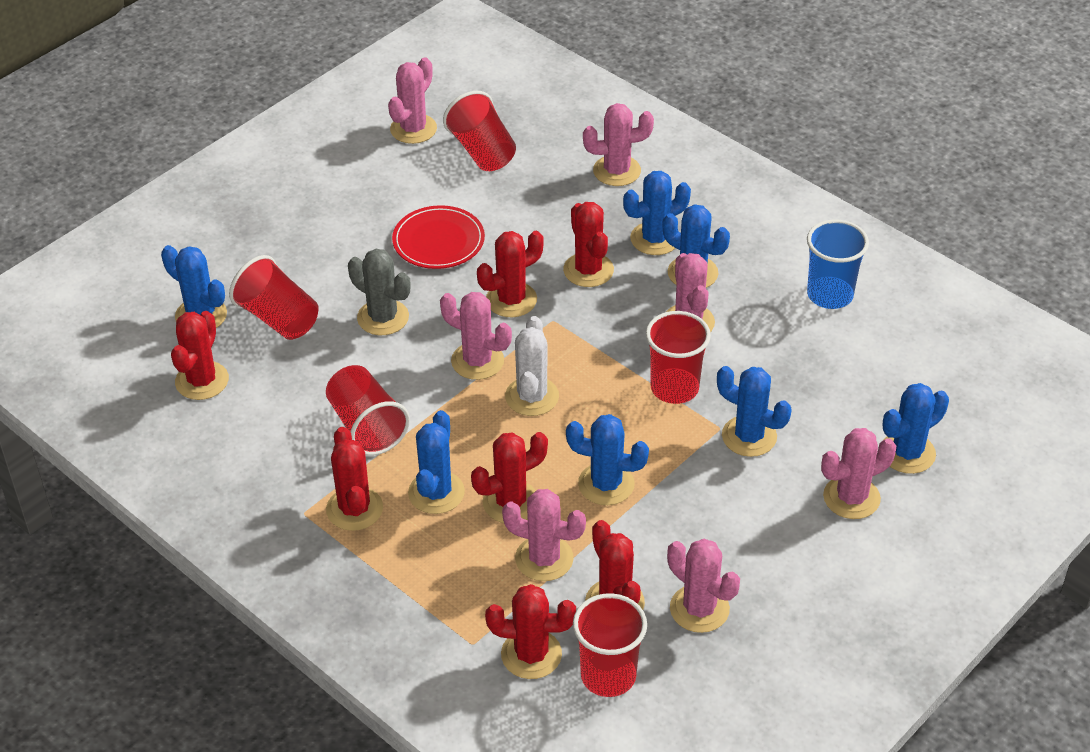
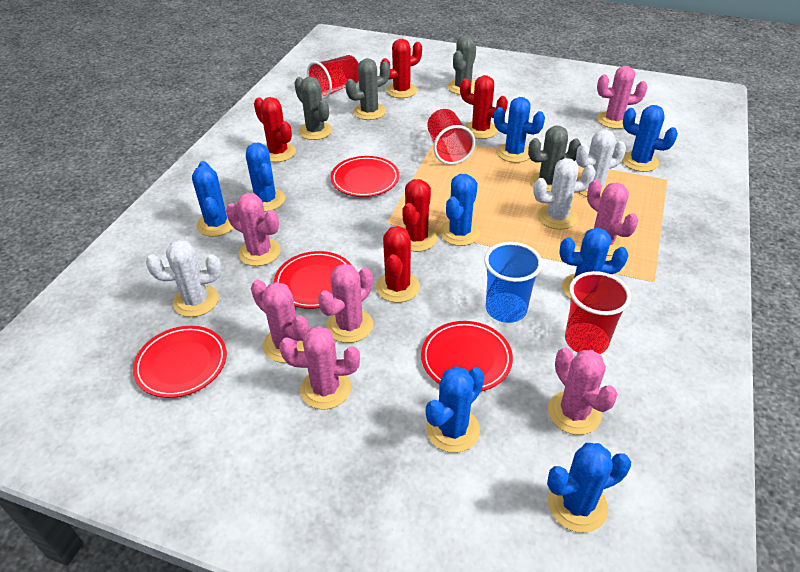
blue cactus: [161,245,227,328] [408,410,465,514] [566,414,649,505] [623,171,691,255] [662,204,730,288] [717,366,792,457] [882,383,949,474] = 7 -> [192,161,234,237] [246,143,285,212] [426,366,484,453] [440,174,480,246] [494,97,545,163] [547,443,631,533] [559,228,628,299] [622,105,678,172] = 8
grey cactus: [348,249,410,335] = 1 -> [295,77,332,140] [346,58,390,120] [448,35,476,95] [528,126,581,191] = 4
red cactus: [171,311,229,400] [326,427,383,531] [471,432,548,523] [477,231,544,317] [485,584,576,679] [563,202,614,287] [585,520,645,610] = 7 -> [254,97,296,162] [376,226,420,303] [380,39,422,98] [403,179,437,252] [460,75,508,139] = 5
red cup: [229,255,319,340] [326,365,410,456] [443,91,516,171] [573,593,647,697] [646,311,711,404] = 5 -> [307,55,359,99] [427,109,475,165] [565,271,631,354] = 3
red plate: [392,205,485,269] = 1 -> [133,326,227,398] [274,251,352,309] [331,156,399,197] [421,321,513,391] = 4
white cactus: [505,316,559,416] = 1 -> [146,240,221,317] [533,158,596,230] [576,130,626,197] = 3

